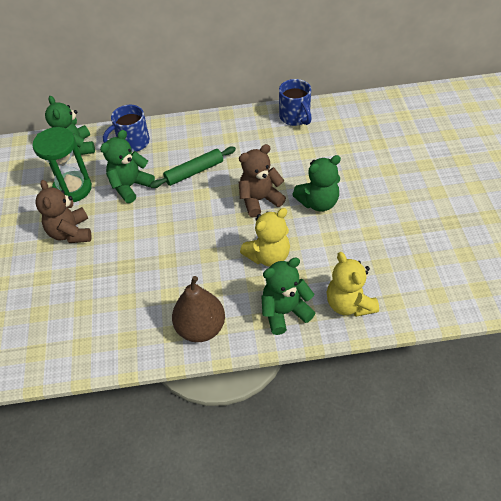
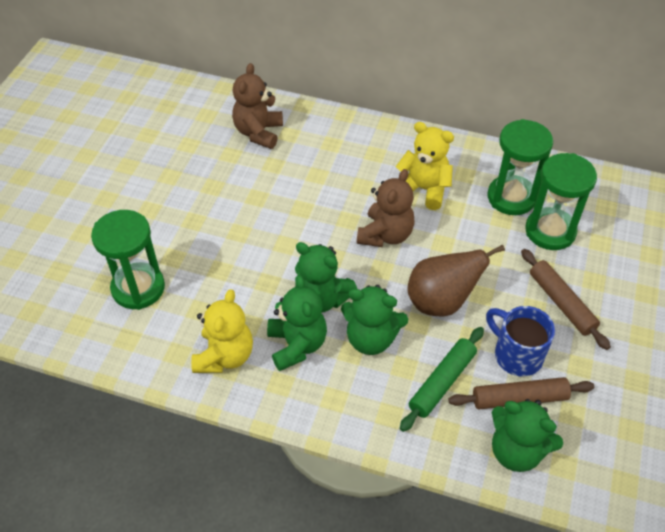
blue mug: [103,105,150,152] [279,79,312,126] = 2 -> [486,306,555,377] = 1
brown rolling pin: none = 0 -> [449,377,594,409] [521,249,611,350] = 2
green hourglass: [32,127,92,202] = 1 -> [91,210,165,310] [488,119,553,215] [525,153,597,250] = 3

